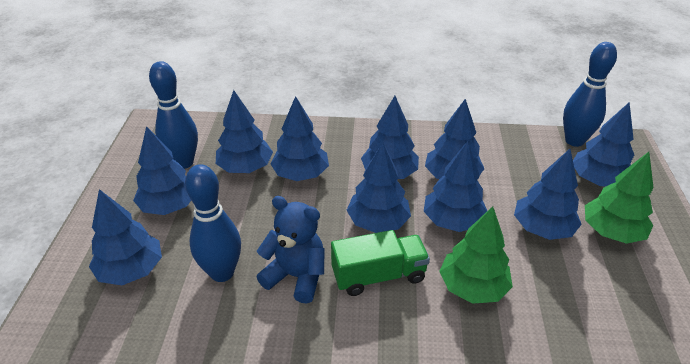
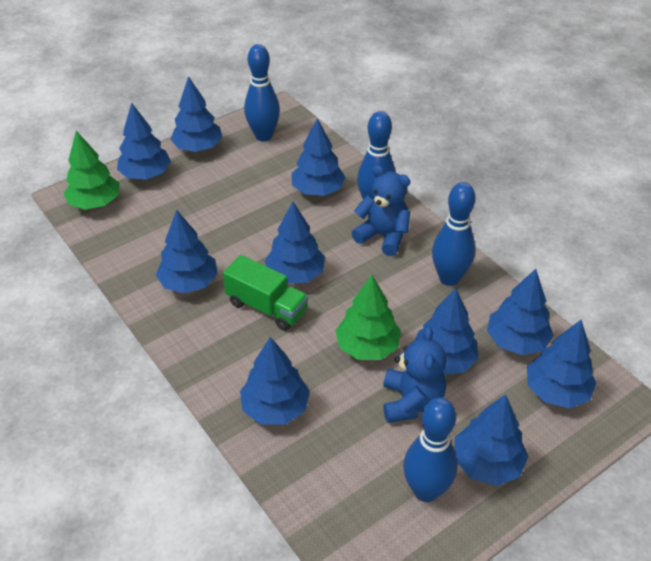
blue bowling pin: [149,61,198,169] [185,164,241,282] [563,42,617,147] = 3 -> [244,44,280,141] [357,111,396,199] [403,397,458,502] [432,182,476,286] = 4
blue teddy bear: [257,196,325,304] = 1 -> [352,165,410,256] [383,326,446,423] = 2

